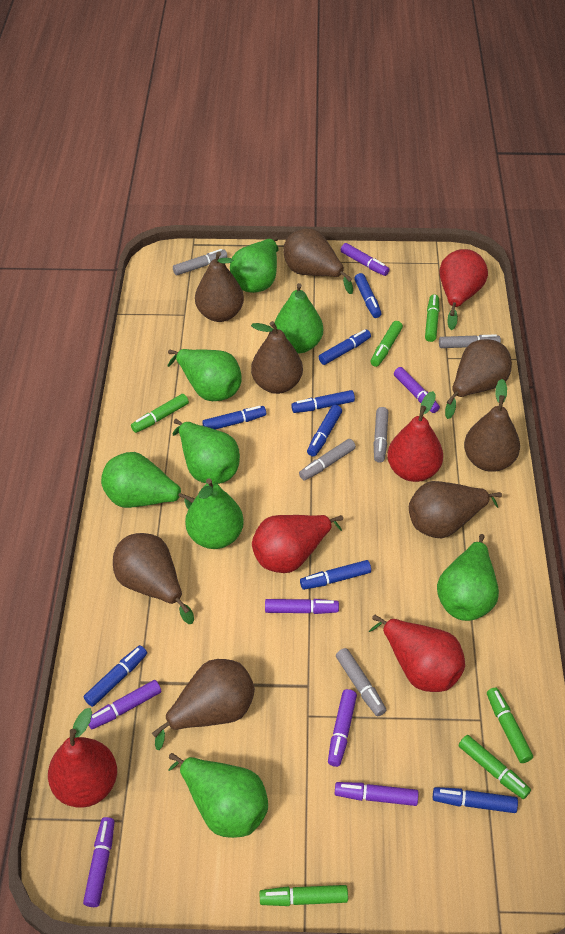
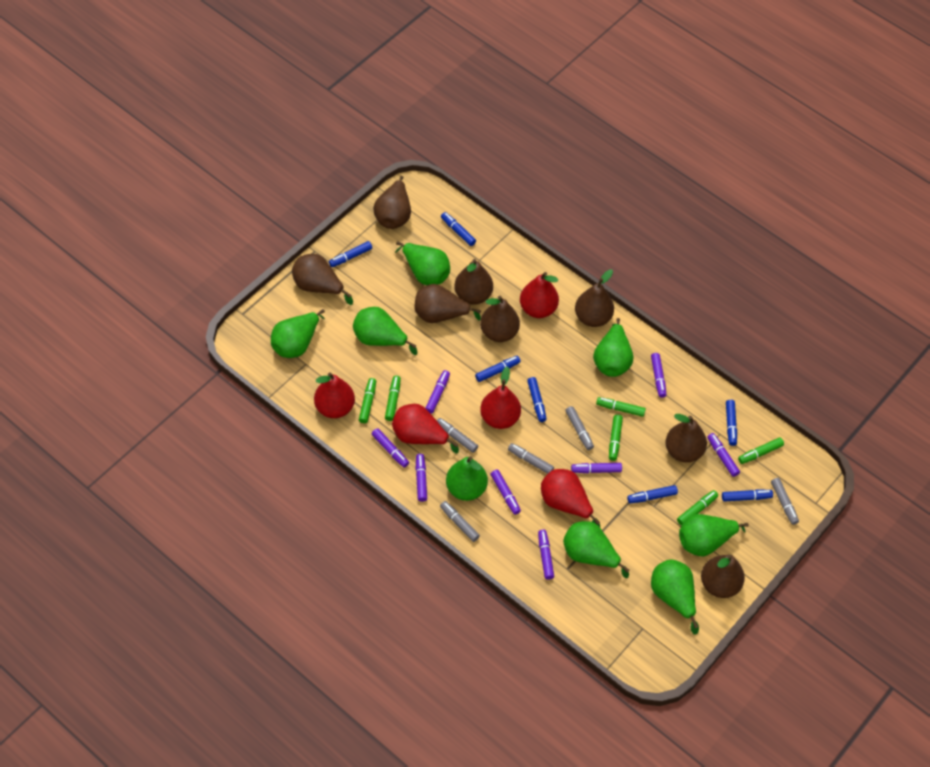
blue marker: [83,645,147,707] [202,406,266,430] [291,390,355,413] [300,560,371,590] [307,405,342,457] [319,329,371,365] [354,273,382,318] [433,787,518,813] = 8 -> [329,241,372,267] [441,212,476,246] [475,356,521,382] [527,377,547,422] [627,485,678,503] [722,489,773,502] [726,400,737,446] = 7
purple marker: [83,817,115,907] [89,680,161,729] [265,599,339,614] [328,689,357,767] [335,782,419,806] [341,243,390,276] [394,367,440,413] = 7 -> [372,428,409,468] [416,454,427,502] [426,370,450,414] [491,470,521,515] [538,530,554,580] [571,463,622,473] [651,353,666,398] [707,433,740,477] = 8

